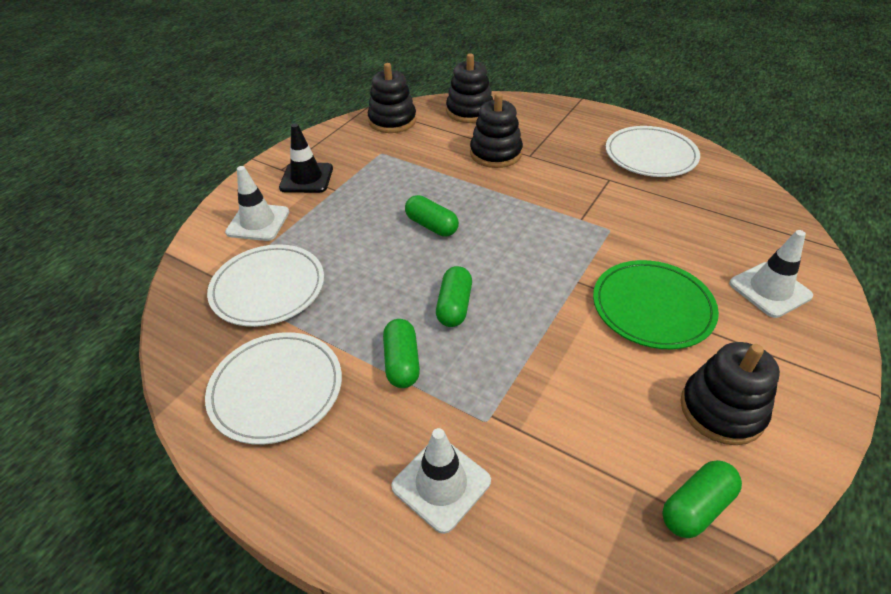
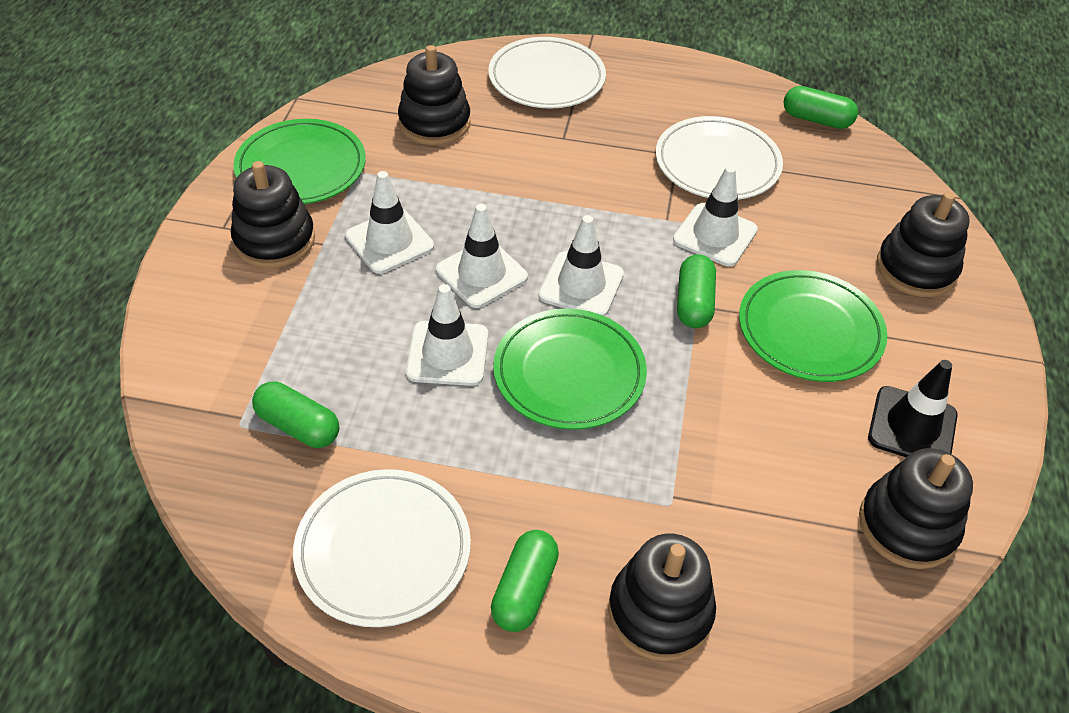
black stacking toy: [368,63,416,133] [446,53,493,123] [470,93,523,168] [681,342,780,445] = 4 -> [231,161,315,268] [398,45,471,145] [608,534,716,661] [859,448,973,569] [877,192,970,297] = 5
green plate: [593,260,719,349] = 1 -> [233,119,366,204] [493,309,647,430] [739,270,887,382] = 3
white traffic cone: [225,166,289,241] [391,428,491,534] [729,230,813,318] = 3 -> [345,171,434,274] [406,284,488,386] [436,204,528,308] [539,215,624,316] [673,166,758,266] = 5

